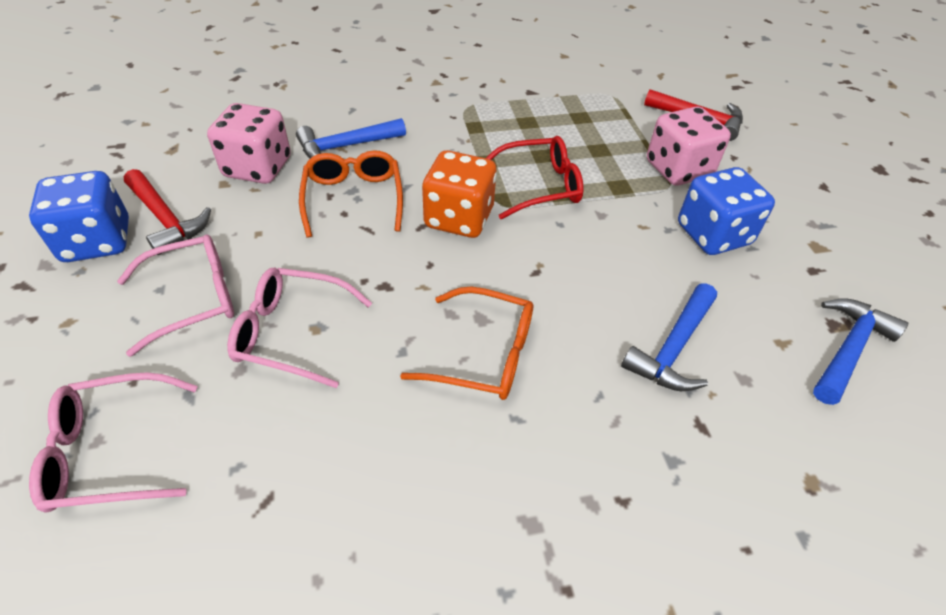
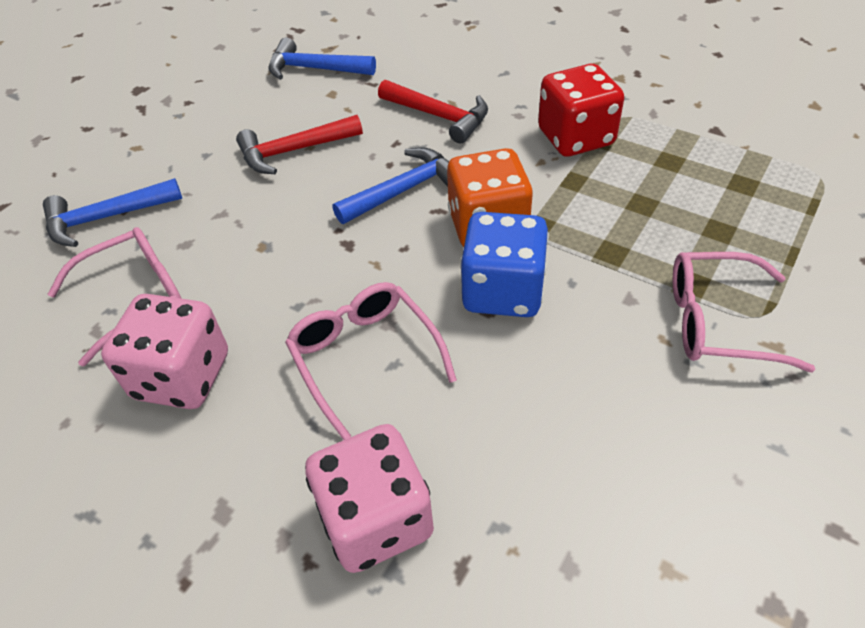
blue dice: [29,171,129,262] [678,167,775,255] = 2 -> [460,212,549,317] = 1
orange glasses: [299,150,403,238] [400,287,533,400] = 2 -> none = 0
red dice: none = 0 -> [538,64,624,157] = 1
red glasses: [486,136,583,219] = 1 -> none = 0

